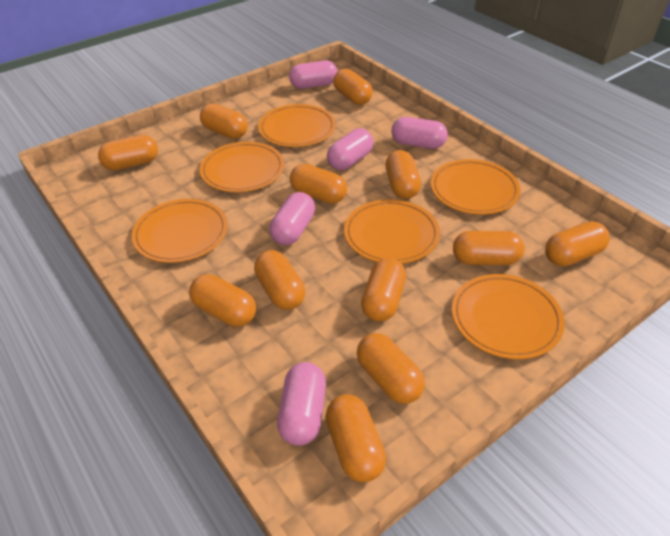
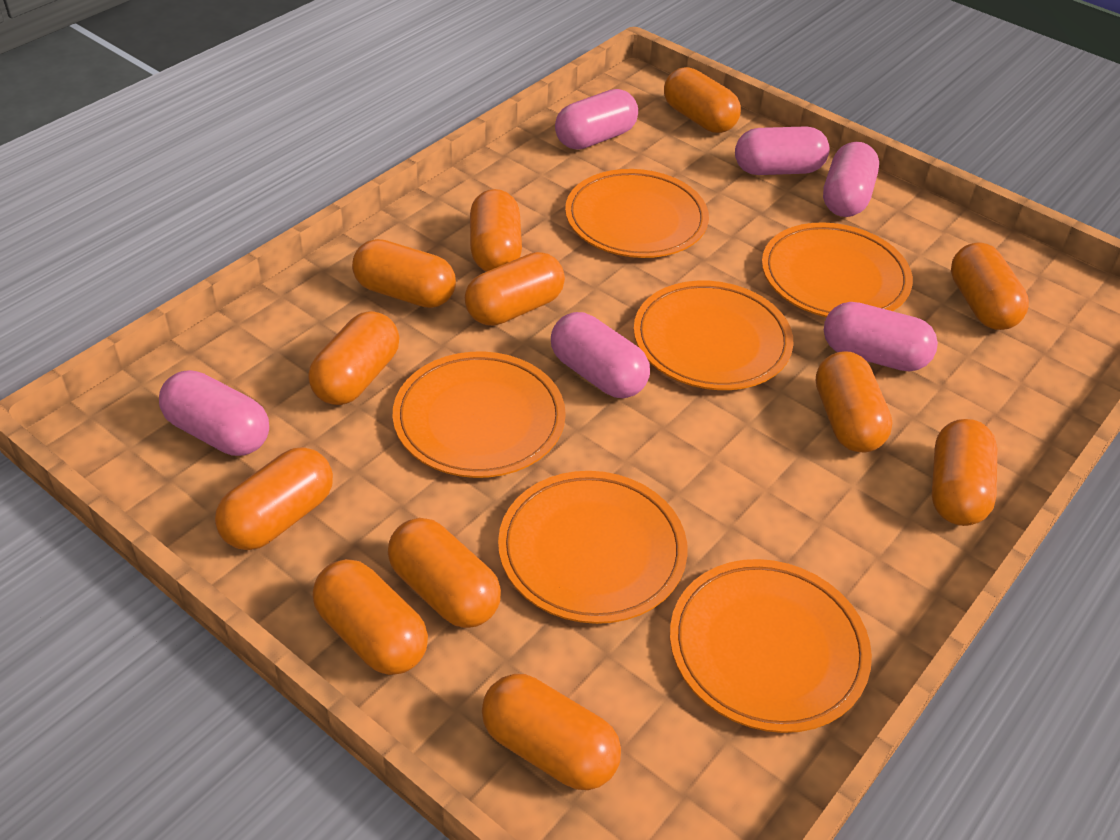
pink capsule: [269,192,315,245] [277,362,326,445] [289,60,338,89] [327,128,374,170] [391,117,448,149] = 5 -> [159,370,269,456] [551,312,650,398] [555,89,638,150] [735,126,830,175] [823,142,879,217] [824,302,938,372] = 6

